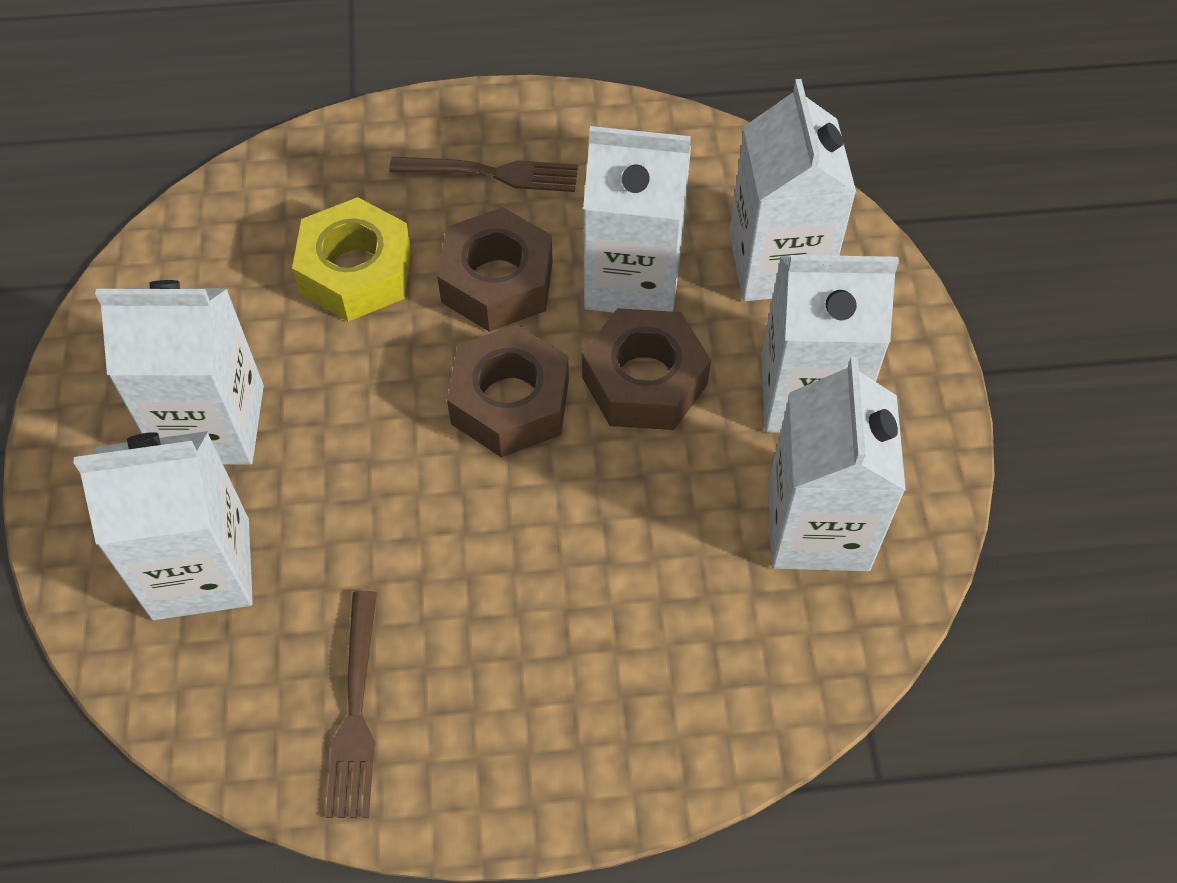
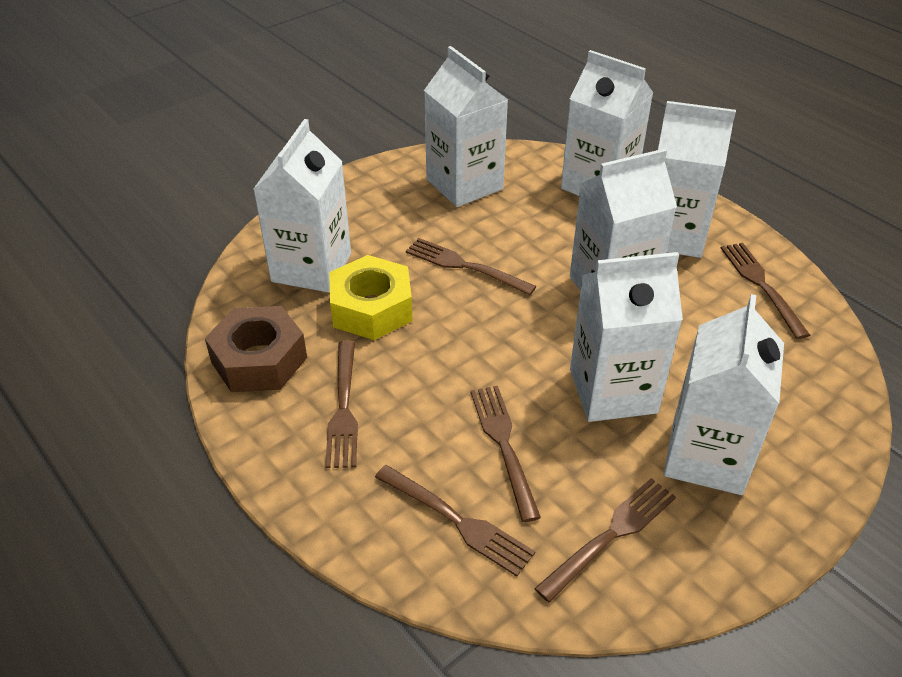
brown fork: [326,591,377,818] [389,157,578,192] = 2 -> [325,341,358,468] [375,465,536,577] [406,238,537,295] [470,386,541,522] [534,478,676,603] [721,243,810,339] = 6
brown nut: [437,207,553,332] [447,324,569,457] [582,308,711,430] = 3 -> [205,306,307,392] = 1
white carton: [74,431,253,620] [95,280,264,465] [583,126,691,313] [729,79,856,301] [761,255,899,433] [768,357,906,571] = 6 -> [253,119,351,293] [424,46,508,207] [561,50,653,196] [570,149,677,291] [570,252,683,422] [658,101,736,258] [664,294,784,495] = 7

